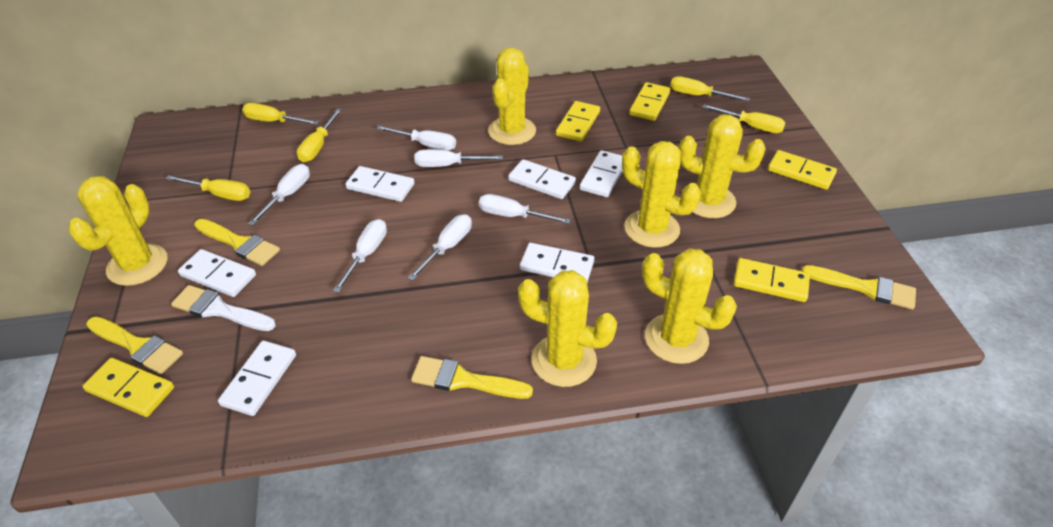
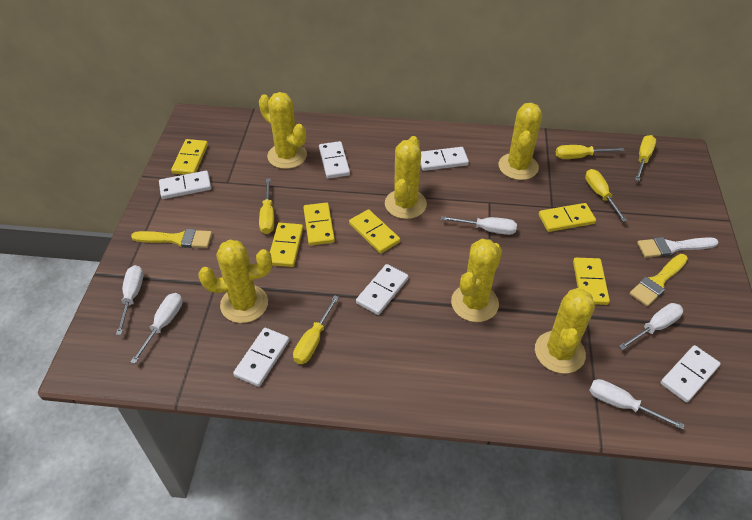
white screwdriver: [248,164,310,226] [333,219,387,293] [376,126,456,151] [407,214,472,281] [415,149,503,167] [479,194,571,224] = 6 -> [116,265,143,335] [130,293,183,364] [441,216,517,235] [589,379,684,430] [619,303,683,350] = 5
yellow brush: [86,317,183,374] [194,219,280,266] [411,356,533,399] [802,265,916,309] = 4 -> [131,229,212,248] [629,254,688,306] = 2
yellow domino: [83,358,174,417] [556,101,600,142] [629,82,671,121] [734,258,810,302] [768,150,837,190] = 5 -> [171,139,208,175] [270,223,303,267] [303,202,335,246] [349,209,400,254] [539,203,596,232] [573,258,610,305] = 6

